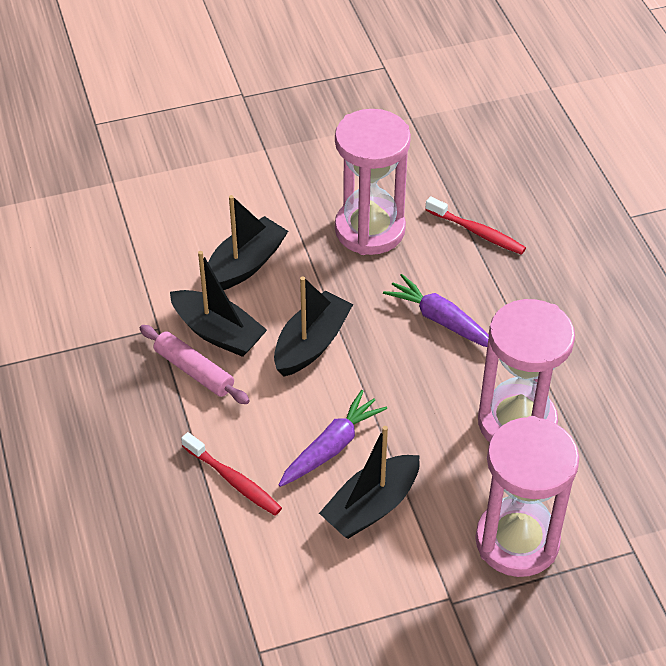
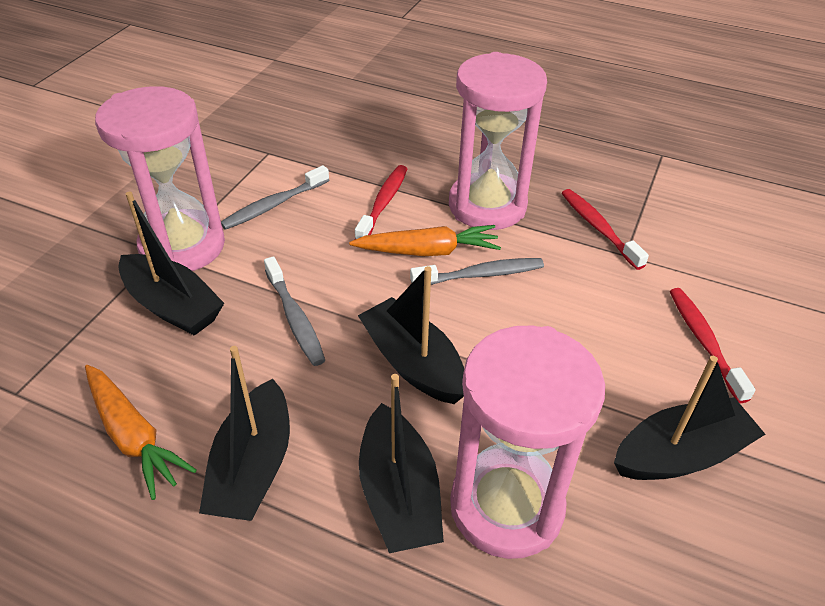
black boat: [170,251,267,357] [208,195,288,290] [274,276,353,377] [319,426,420,539] = 4 -> [118,192,224,336] [199,346,290,521] [358,266,464,404] [359,374,444,553] [614,356,765,480] = 5
grey toothbrush: none = 0 -> [221,165,329,230] [264,256,325,366] [410,258,544,285] = 3
orange carrot: none = 0 -> [85,365,197,500] [349,225,501,256] = 2
pink rolling pin: [140,325,250,404] = 1 -> none = 0
purple carrot: [278,390,387,487] [383,274,489,347] = 2 -> none = 0
red toothbrush: [181,432,282,516] [425,196,526,255] = 2 -> [355,165,407,239] [562,189,649,270] [670,288,756,403] = 3

